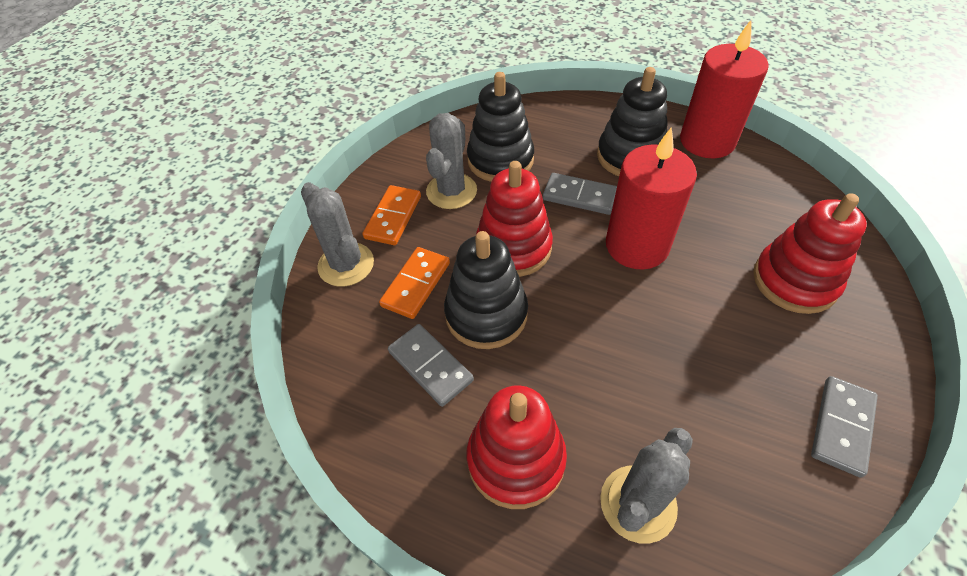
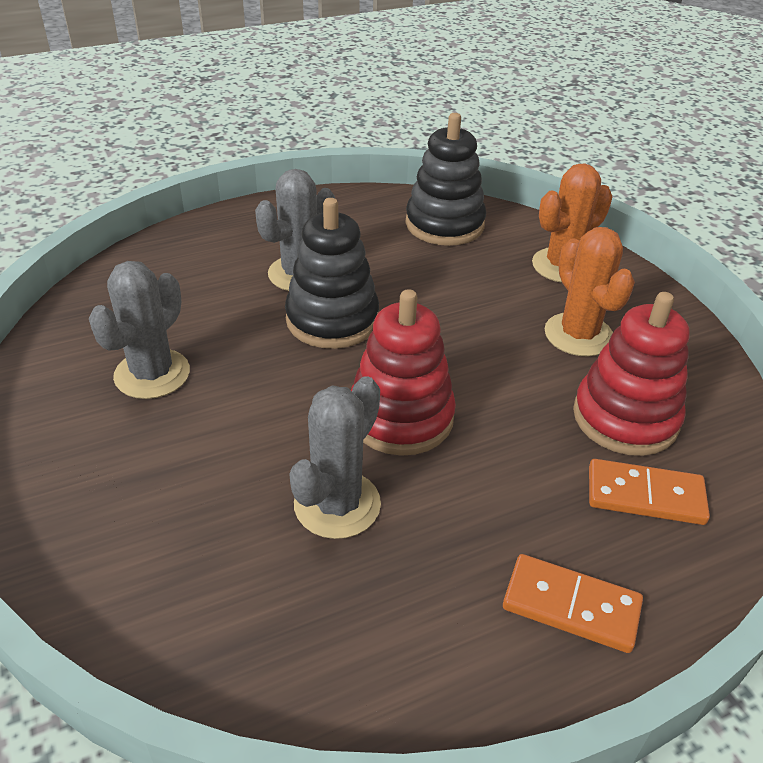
black stacking toy: [444,231,528,349] [467,72,534,182] [597,67,668,176] = 3 -> [285,198,379,349] [405,113,486,246] = 2
grey domino: [388,324,474,407] [543,173,617,215] [811,376,878,478] = 3 -> none = 0
orange cactus: none = 0 -> [532,163,612,283] [545,227,635,356] = 2
red candle: [606,127,697,270] [680,20,769,159] = 2 -> none = 0
red stacking toy: [467,385,567,509] [476,161,553,277] [753,193,867,314] = 3 -> [351,289,456,456] [573,292,690,456] = 2

